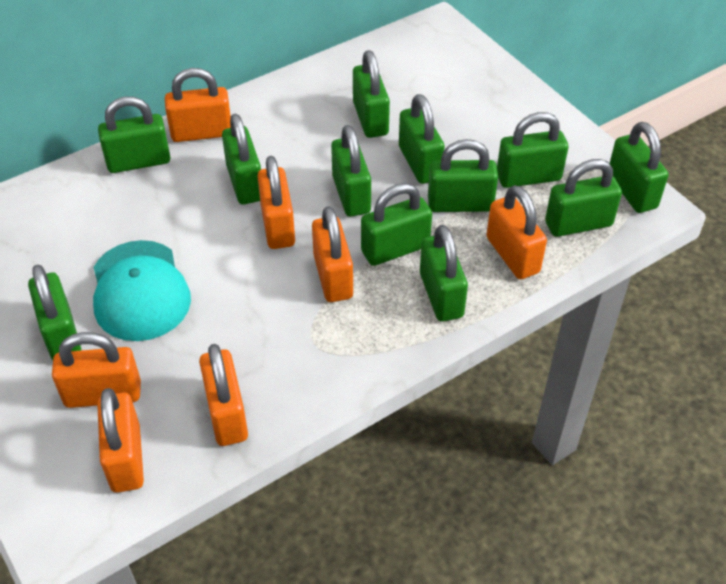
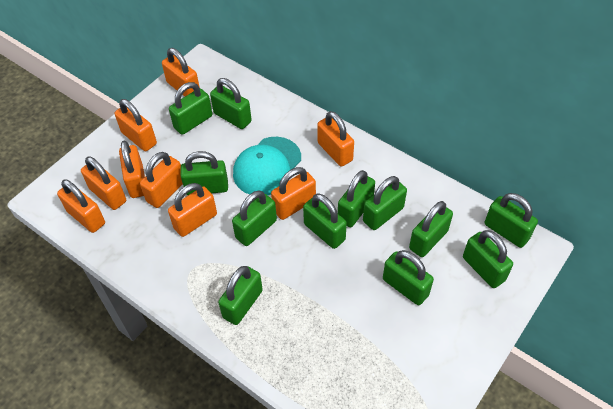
orange padlock: [52,332,141,408] [97,388,144,493] [165,68,231,142] [199,344,248,446] [258,156,295,249] [312,206,353,302] [486,185,547,279] = 7 -> [57,179,105,233] [81,157,126,210] [115,99,157,151] [119,140,145,198] [140,152,183,208] [162,48,200,96] [168,183,217,237] [271,167,316,220] [317,111,354,167] = 9

